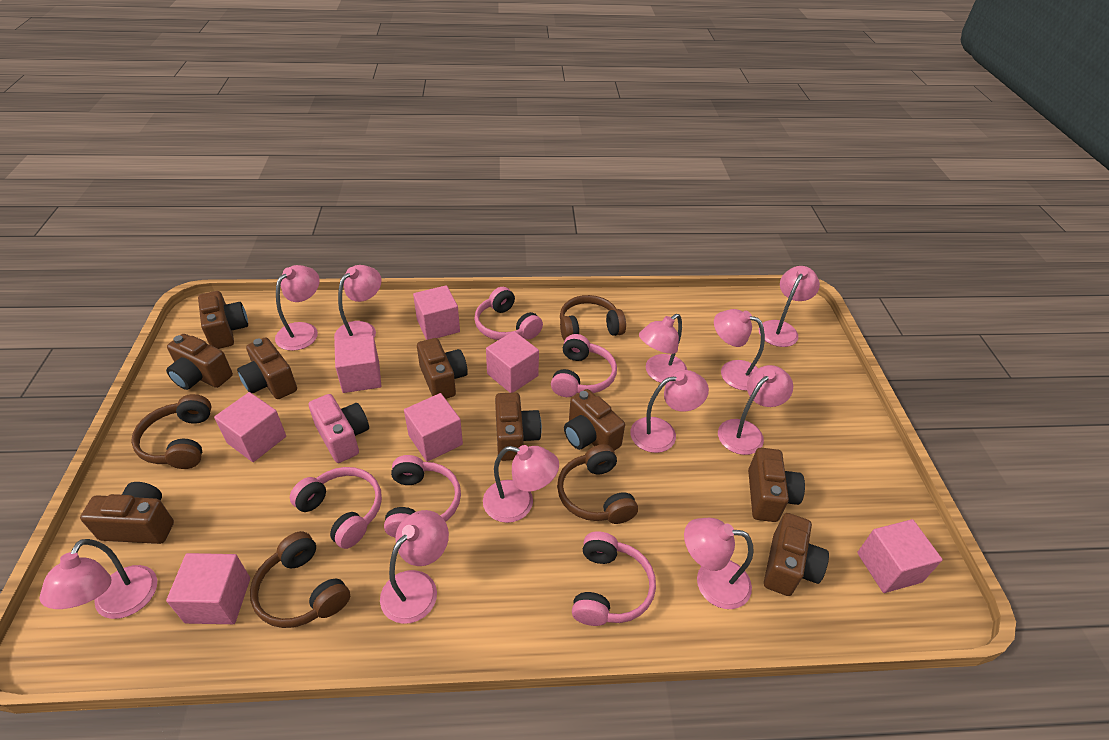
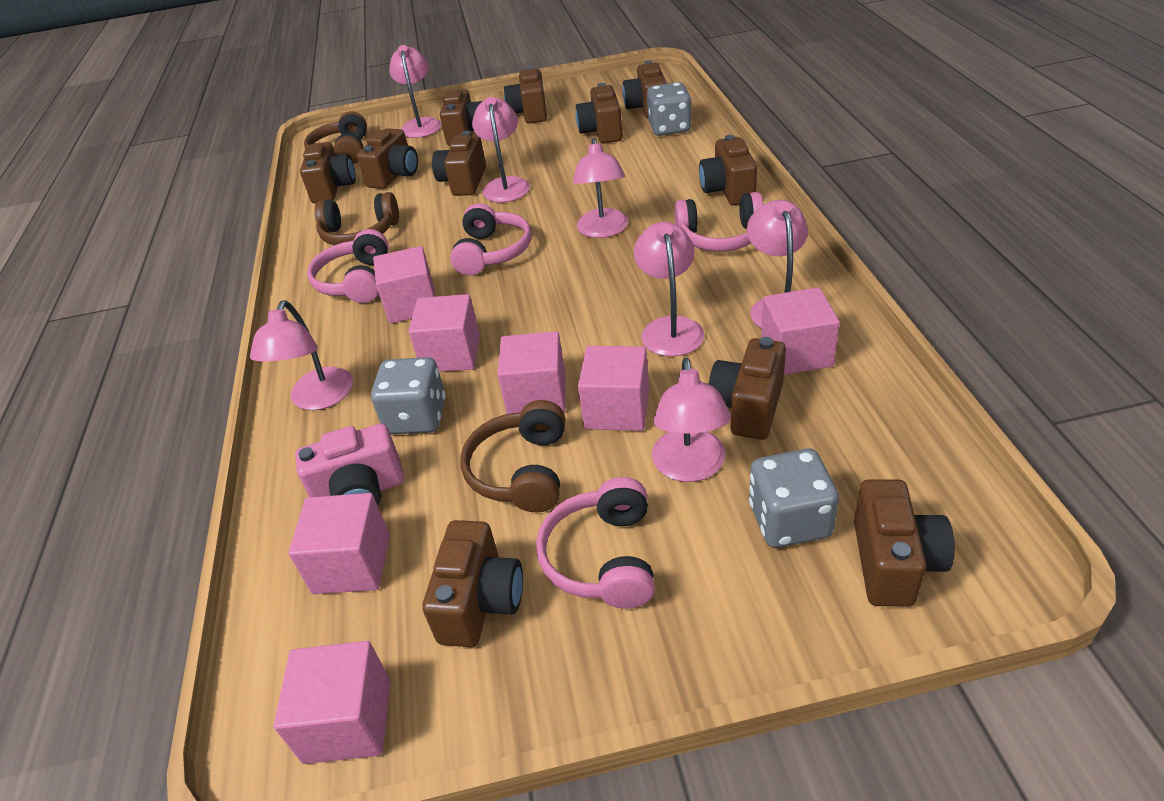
brown camera: [80,482,174,544] [166,334,233,390] [198,291,248,349] [237,337,297,399] [417,338,468,399] [495,392,542,461] [564,389,625,451] [748,448,805,522] [764,513,829,596] = 9 -> [300,142,356,203] [357,128,418,189] [422,520,523,647] [432,131,486,196] [440,89,483,146] [504,67,547,124] [576,83,623,144] [623,60,667,119] [699,135,757,205] [709,337,786,440] [854,480,955,607] = 11
brown headphones: [131,394,211,469] [250,531,350,628] [557,444,638,524] [560,295,626,341] = 4 -> [304,111,367,164] [315,192,399,245] [460,400,565,512] = 3
grey dice: none = 0 -> [371,357,446,434] [647,82,692,136] [749,448,839,548] = 3
pink headphones: [290,467,382,549] [384,455,461,538] [474,287,543,340] [551,334,617,397] [572,531,656,626] = 5 -> [307,229,389,303] [450,203,531,276] [536,477,655,609] [675,192,764,251] = 4
pink lamp: [39,539,157,619] [275,265,320,351] [334,265,382,340] [380,510,449,624] [483,445,559,523] [630,370,709,453] [639,314,687,383] [684,518,754,609] [714,309,765,391] [718,365,793,455] [759,266,820,347] = 11 -> [250,300,353,410] [389,45,442,138] [472,97,530,203] [573,138,628,238] [634,222,704,357] [652,357,731,482] [747,200,808,329] = 7

